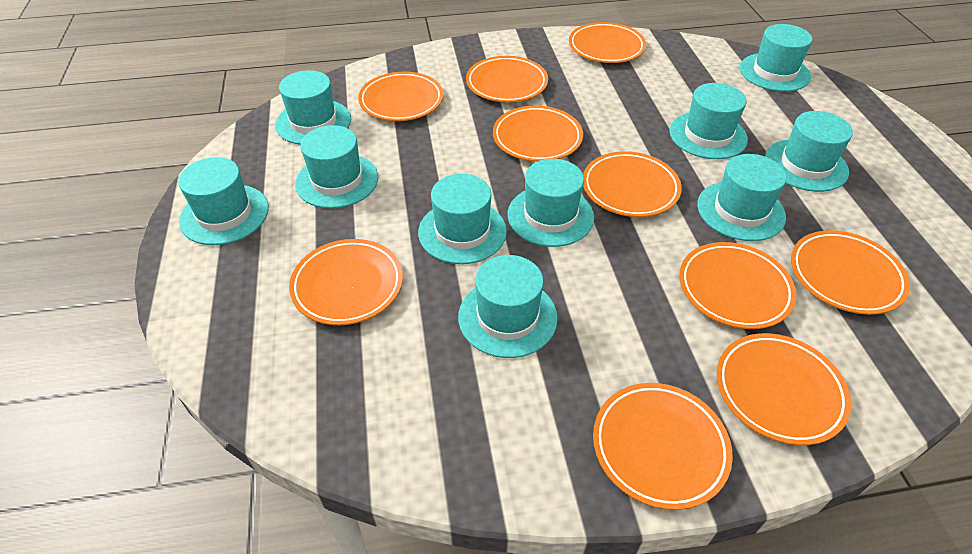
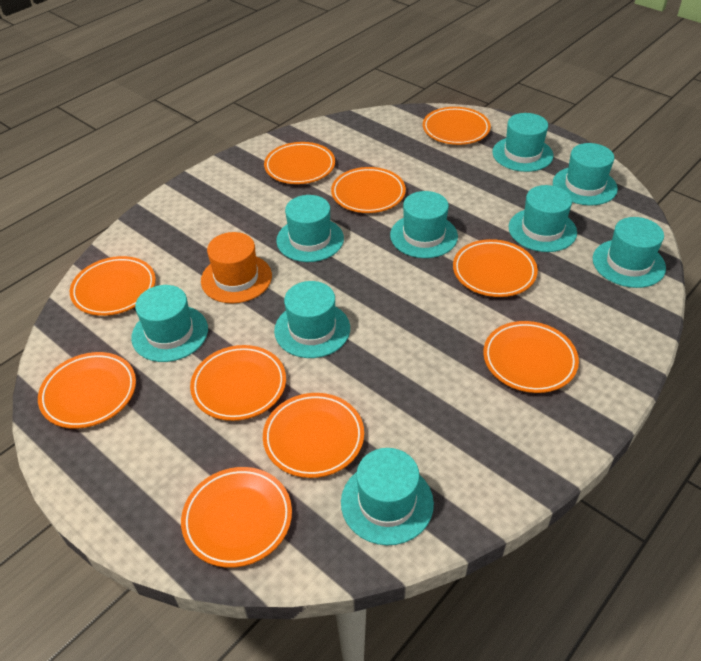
orange hat: none = 0 -> [201,232,272,303] = 1
turquoise hat: [178,157,269,245] [275,70,351,145] [295,125,378,208] [418,174,507,264] [458,255,558,358] [508,159,594,247] [669,83,748,159] [697,154,787,241] [740,24,812,92] [765,111,853,192] = 10 -> [131,285,208,362] [274,281,350,358] [276,195,344,262] [341,448,434,545] [390,191,458,258] [492,113,553,172] [509,185,577,252] [553,143,618,206] [593,217,666,288] = 9

